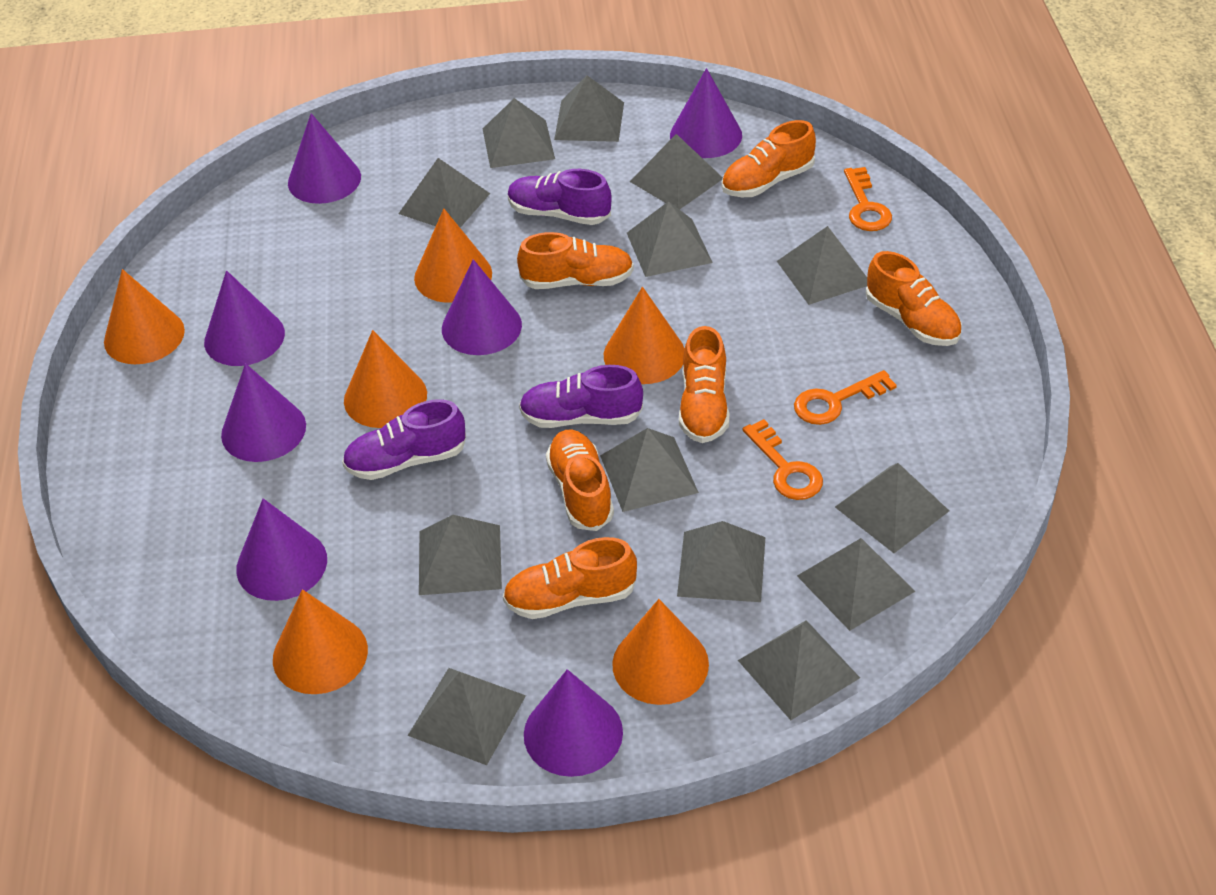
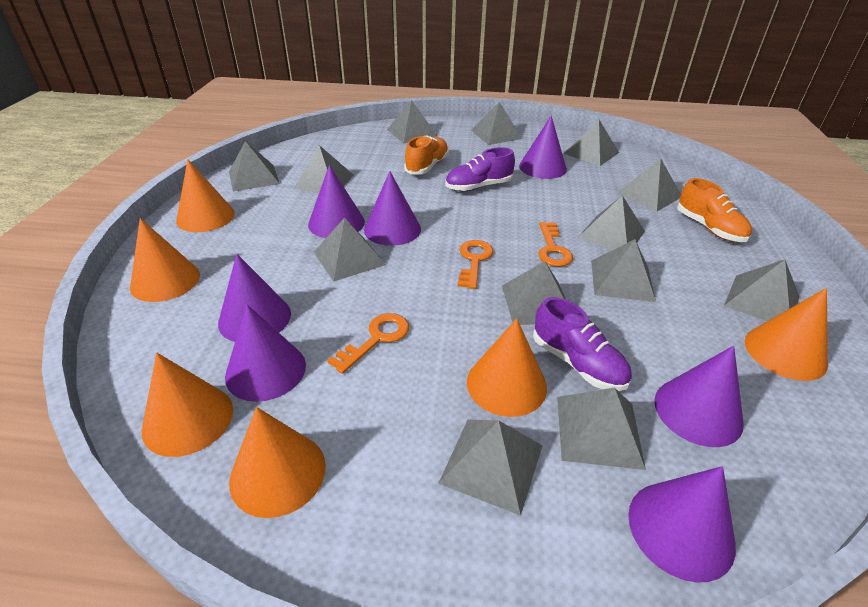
orange shoe: [503,537,637,619] [517,232,634,289] [546,430,614,531] [679,326,729,443] [721,120,816,197] [866,251,962,346] = 6 -> [404,136,449,174] [677,178,752,242] = 2
purple shoe: [342,399,466,480] [508,169,612,225] [519,365,643,428] = 3 -> [445,147,515,191] [533,297,632,391] = 2

